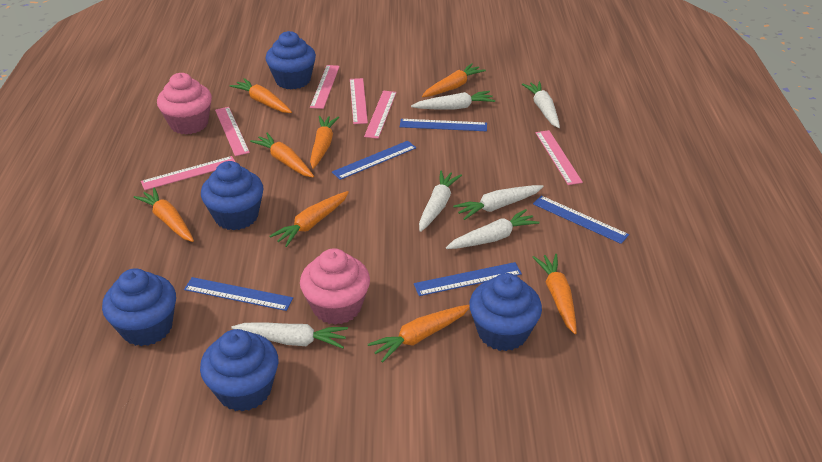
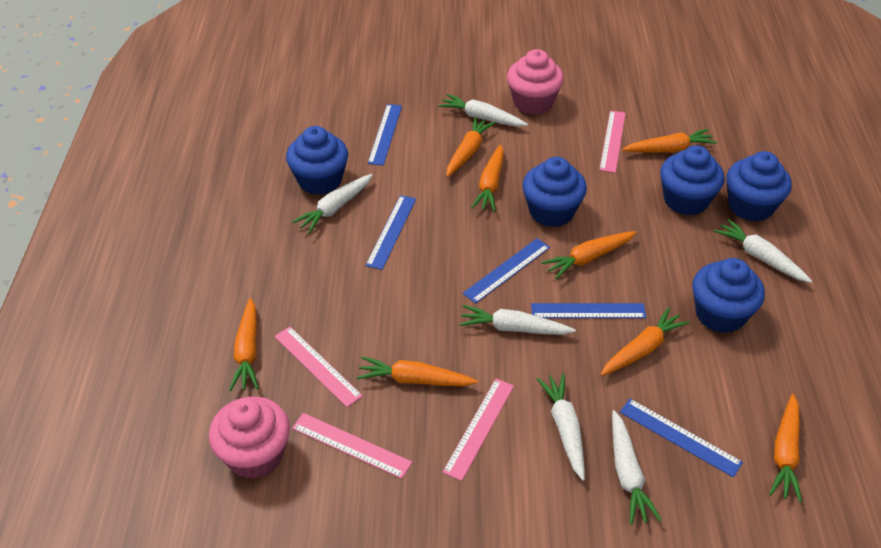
pink ruler: [141,156,235,190] [215,107,250,156] [310,65,340,109] [350,78,368,124] [364,91,397,139] [536,130,583,185] = 6 -> [274,326,363,407] [292,413,412,479] [442,379,514,481] [599,111,626,173] = 4

